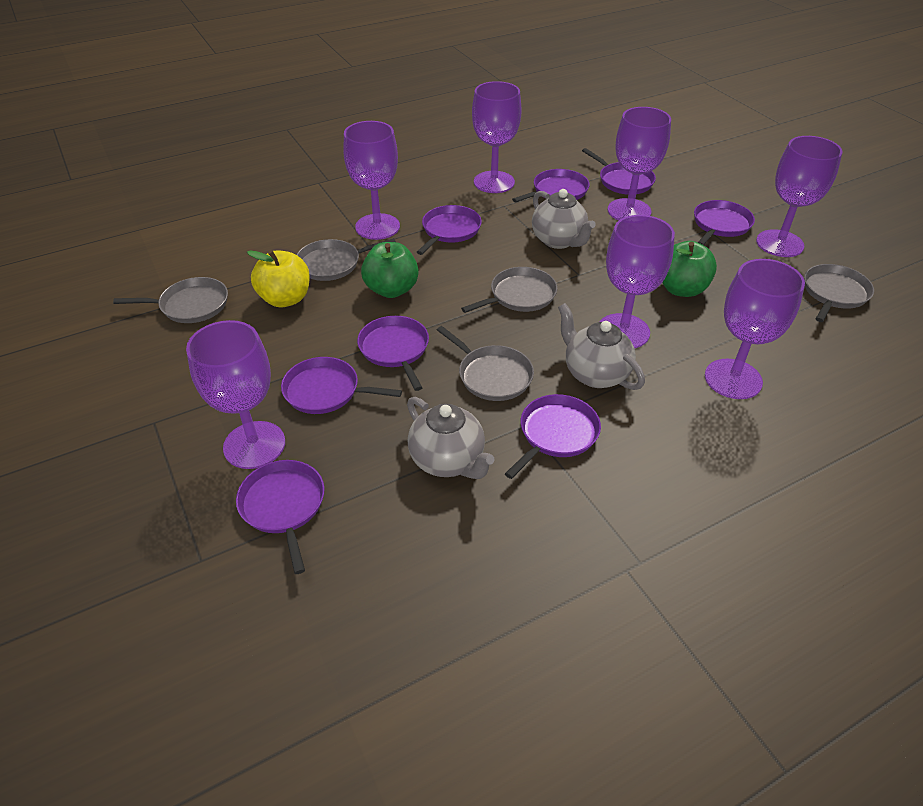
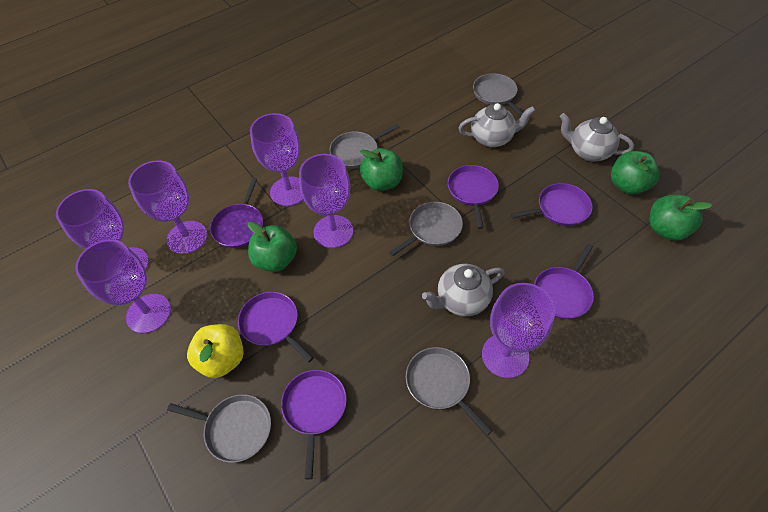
green apple: [361,242,419,298] [662,241,717,297] = 2 -> [248,222,297,272] [360,148,403,191] [611,151,660,194] [650,195,712,241] = 4
purple goblet: [186,320,285,469] [343,121,400,240] [472,81,522,193] [599,215,675,348] [607,107,671,221] [705,259,805,399] [756,136,843,257] = 7 -> [56,189,149,269] [75,240,171,333] [128,160,207,254] [250,113,304,206] [299,154,353,248] [482,283,555,378] = 6
purple pan: [236,460,325,574] [281,357,402,414] [357,316,429,391] [417,205,482,255] [505,394,601,479] [512,169,589,202] [582,148,656,195] [694,200,755,245] = 8 -> [210,178,263,248] [238,292,314,362] [281,370,347,480] [448,165,499,229] [511,183,593,226] [534,243,594,319] = 6

